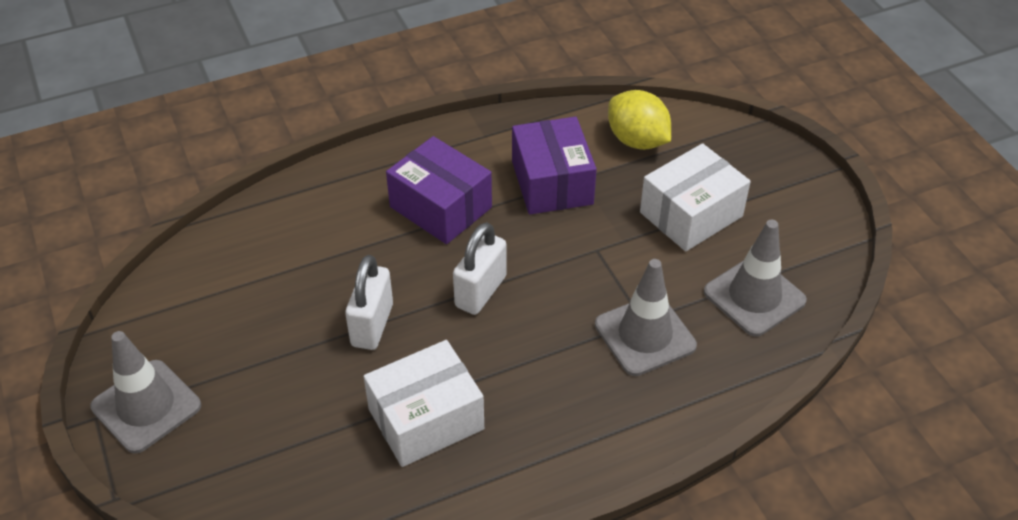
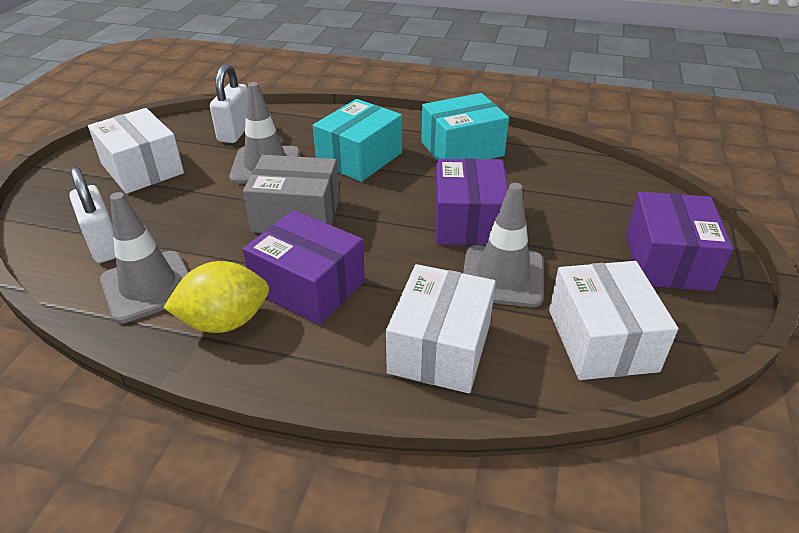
grey box: none = 0 -> [243,155,340,233] = 1
purple box: [386,136,492,244] [512,117,597,214] = 2 -> [243,210,365,325] [435,158,508,245] [626,192,733,291] = 3
turquoise box: none = 0 -> [313,99,402,182] [421,93,509,160] = 2
white box: [364,340,484,467] [640,143,751,251] = 2 -> [88,108,184,194] [386,264,496,393] [549,261,678,380] = 3

